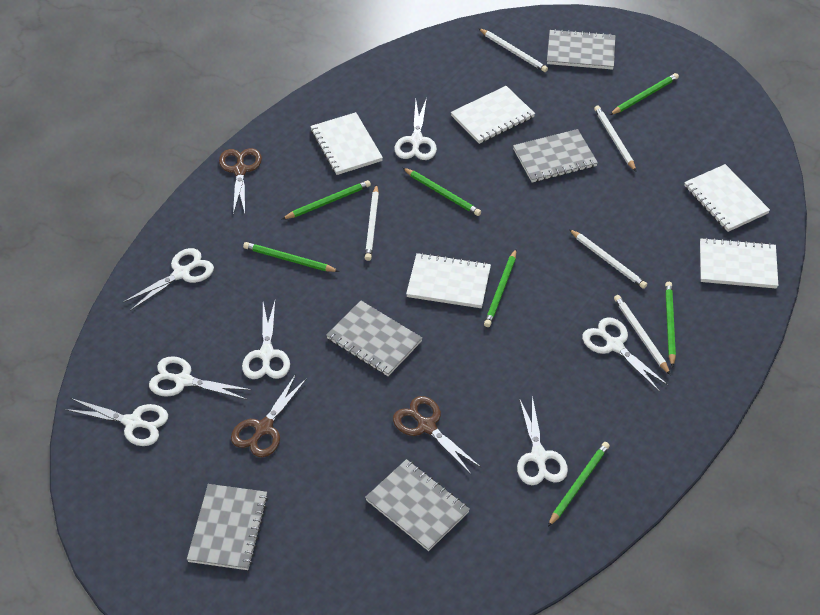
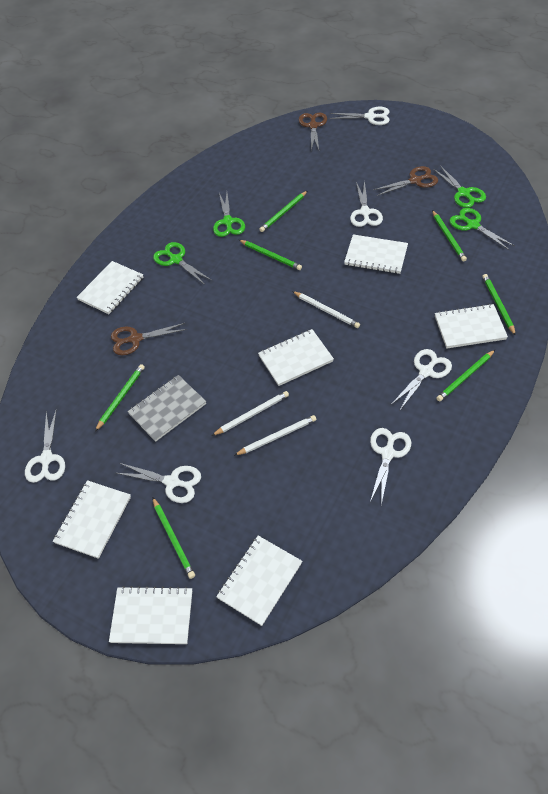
green scissors: none = 0 -> [153,242,211,285] [213,193,245,237] [433,166,486,208] [450,208,515,250] = 4
grey notebook: [187,484,268,570] [326,301,422,376] [365,459,470,551] [513,129,598,182] [547,29,615,70] = 5 -> [127,375,206,442] = 1
white notebook: [310,112,383,175] [406,253,491,308] [451,86,535,144] [684,164,770,232] [700,238,778,289] = 5 -> [53,480,131,559] [76,261,143,314] [109,586,192,644] [216,536,302,626] [258,329,334,386] [344,234,408,274] [435,304,508,349] = 7
white pencil: [365,184,379,261] [478,28,548,72] [569,229,647,289] [594,106,636,171] [614,295,670,375] = 5 -> [212,391,289,436] [234,415,316,456] [292,291,360,328] = 3
white scissors: [65,398,168,446] [123,248,214,311] [149,356,252,400] [242,301,290,379] [394,98,437,160] [517,396,568,485] [582,317,669,391] = 7 -> [25,409,65,483] [116,463,201,503] [329,106,390,125] [350,180,383,227] [370,428,411,505] [391,349,452,410] = 6

